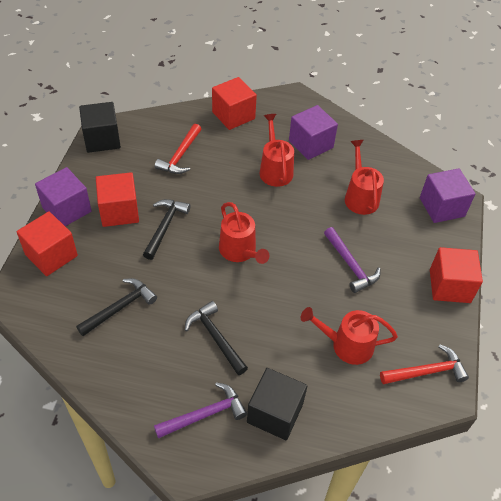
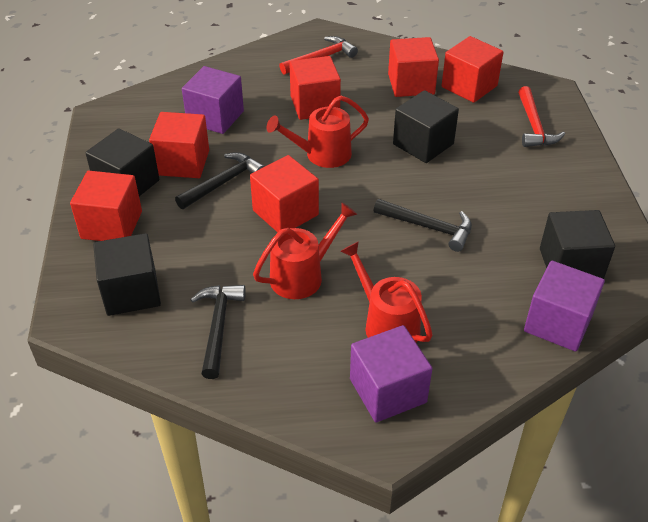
black cube: [79,102,121,153] [247,368,307,440] = 2 -> [86,128,159,196] [93,233,161,316] [393,90,459,163] [540,210,615,279] = 4
purple hammer: [154,382,247,439] [324,227,381,293] = 2 -> none = 0
red cube: [17,211,78,276] [96,172,139,227] [212,77,257,130] [430,247,483,303] = 4 -> [70,171,142,241] [149,112,209,178] [250,155,319,232] [289,56,341,120] [388,37,439,97] [442,36,504,103] = 6
red watering can: [219,202,269,264] [259,114,294,187] [301,307,398,365] [345,140,384,215] = 4 -> [253,202,357,299] [266,96,369,168] [340,241,433,343] = 3

